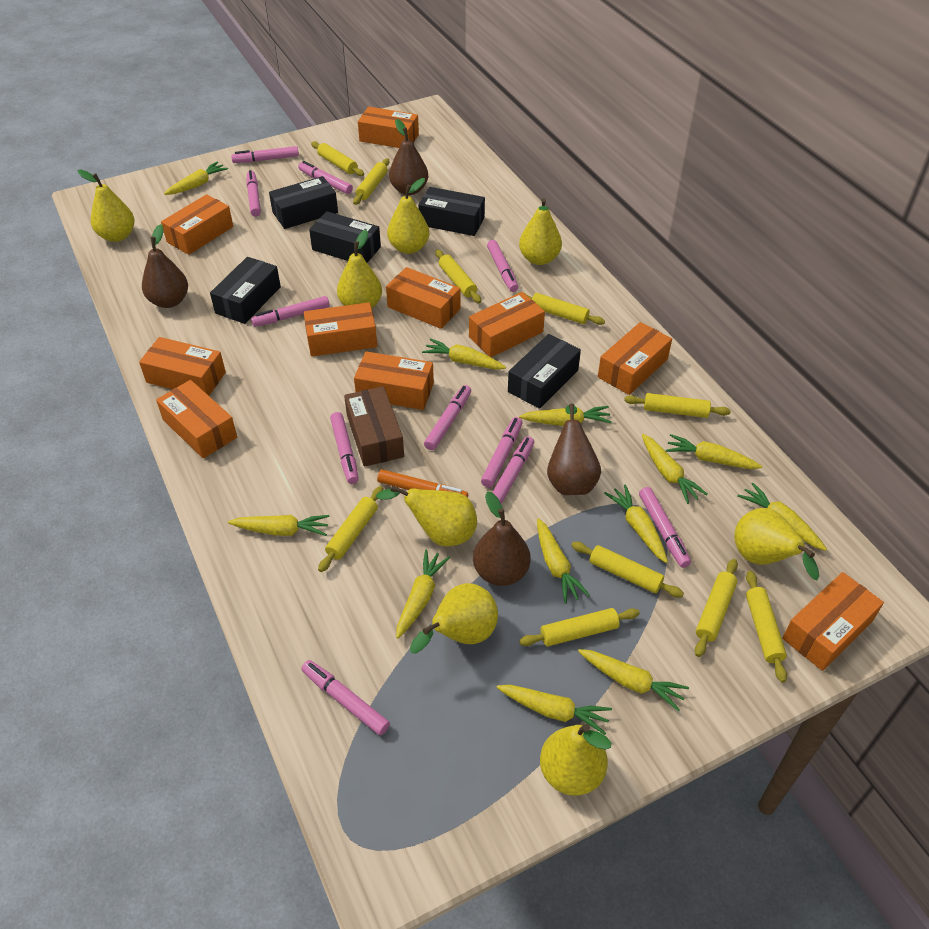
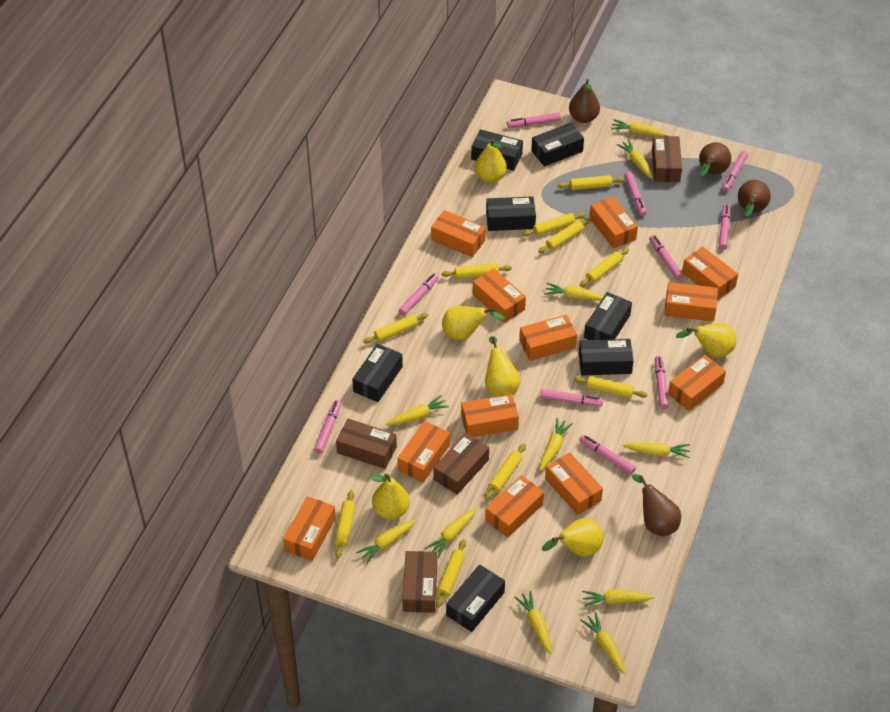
black box: [210,257,281,324] [269,176,338,229] [309,211,381,263] [418,187,485,236] [508,334,581,409] = 5 -> [352,344,403,402] [446,565,505,632] [471,129,523,171] [486,196,536,231] [531,123,584,167] [579,339,634,375] [584,292,632,340] = 7
brown box: [344,386,404,467] = 1 -> [336,419,397,469] [402,551,437,613] [433,433,489,495] [652,136,682,182] = 4
orange box: [139,337,226,396] [156,380,237,458] [161,194,233,255] [304,302,377,357] [354,351,434,410] [358,107,419,148] [386,267,461,329] [469,292,545,357] [598,322,672,395] [782,572,884,671] = 10 -> [283,496,336,561] [397,421,450,482] [431,210,486,257] [461,394,519,437] [473,268,526,323] [485,475,544,538] [519,315,577,361] [545,452,603,515] [589,196,638,249] [664,282,718,322] [668,355,726,411] [682,247,738,300] = 12
orange marker: [377,469,468,497] = 1 -> none = 0
pink marker: [231,146,299,163] [246,170,261,217] [251,296,330,327] [298,161,353,194] [301,660,390,735] [330,412,359,484] [424,385,471,450] [481,417,522,487] [487,240,518,292] [492,436,534,504] [639,487,691,568] = 11 -> [314,400,342,454] [399,273,439,315] [507,113,561,128] [540,389,603,406] [579,435,636,474] [624,172,647,216] [649,235,683,280] [655,356,669,409] [719,204,731,250] [722,151,748,192] = 10
yellow carrot: [164,161,228,195] [228,515,330,536] [396,550,450,639] [422,338,506,370] [497,685,612,735] [519,406,612,426] [537,518,590,604] [578,649,689,711] [604,485,668,563] [642,434,708,504] [666,434,763,469] [737,483,827,551] = 12 -> [356,520,416,564] [386,395,449,425] [425,508,476,558] [514,591,551,654] [540,418,573,471] [544,283,604,301] [580,612,626,675] [582,589,654,607] [611,119,668,136] [617,140,653,179] [623,443,690,458] = 11
yellow pear: [78,170,134,242] [337,230,382,309] [376,486,477,547] [387,178,430,254] [410,583,498,653] [519,198,562,265] [540,724,611,796] [734,508,819,580] = 8 -> [370,474,410,520] [442,306,505,340] [475,138,507,183] [485,336,521,397] [542,518,603,557] [676,323,736,357] = 6

